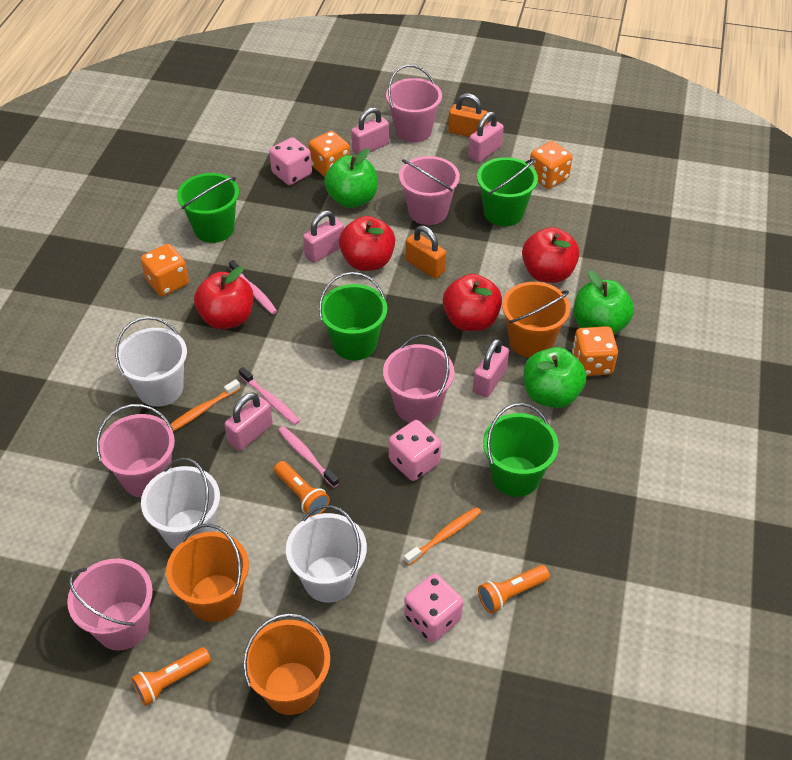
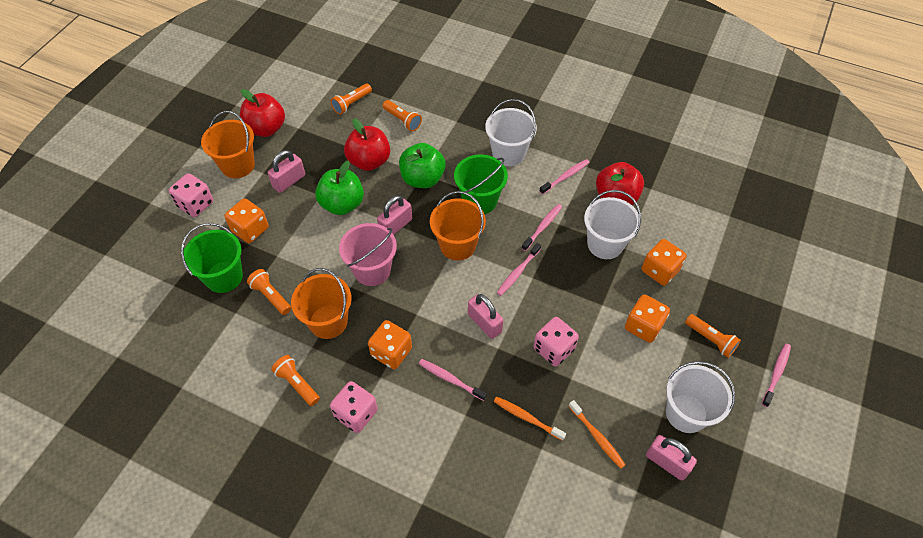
green apple: [324,148,377,208] [524,347,587,408] [574,270,634,334] = 3 -> [315,161,364,215] [399,143,445,188] = 2
green bucket: [177,173,239,243] [319,272,387,360] [477,157,538,226] [483,403,559,497] = 4 -> [181,223,243,293] [454,154,508,214] = 2
orange flashlight: [131,647,211,706] [274,461,330,517] [478,565,550,613] = 3 -> [247,269,291,315] [271,355,320,406] [331,83,372,115] [383,100,422,131] [685,314,741,358] = 5
orange padlock: [406,225,446,279] [448,93,488,137] = 2 -> none = 0
pink bucket: [67,559,153,650] [96,404,175,498] [383,334,455,424] [386,65,442,143] [399,156,460,225] = 5 -> [339,223,397,286] = 1
pink padlock: [225,393,273,451] [303,210,344,263] [351,107,389,155] [468,112,504,162] [473,339,509,398] = 5 -> [268,150,305,193] [377,195,412,235] [468,294,503,339] [646,435,697,481] = 4
pink toothbrush: [229,260,277,314] [239,367,300,425] [278,426,339,488] = 3 -> [419,359,487,401] [497,243,541,296] [522,204,562,251] [539,159,589,195] [762,344,791,407] = 5
red apple: [194,266,253,329] [339,216,395,271] [443,274,502,331] [522,227,580,283] = 4 -> [240,89,285,137] [344,118,390,171] [596,162,644,205] = 3

